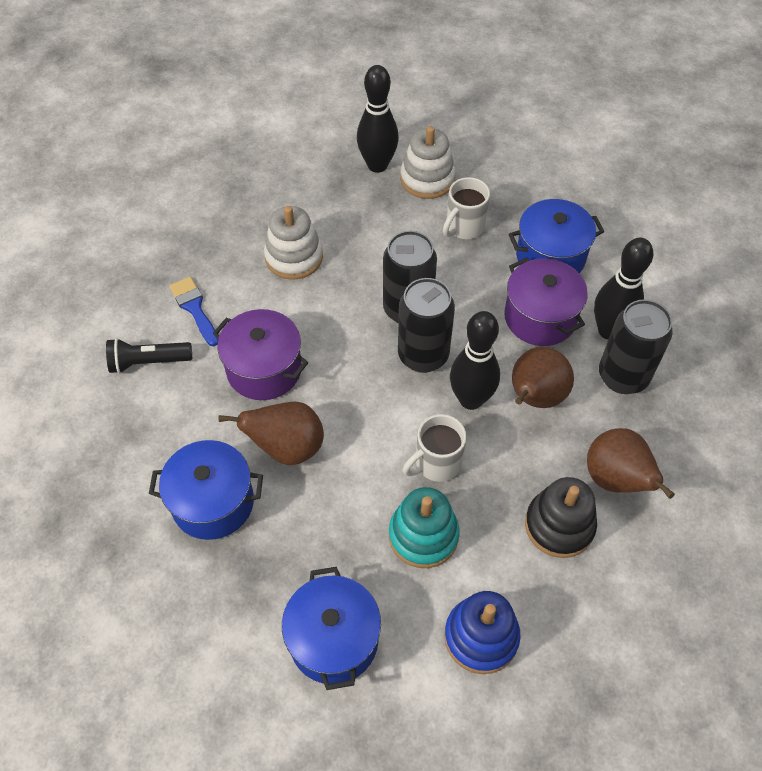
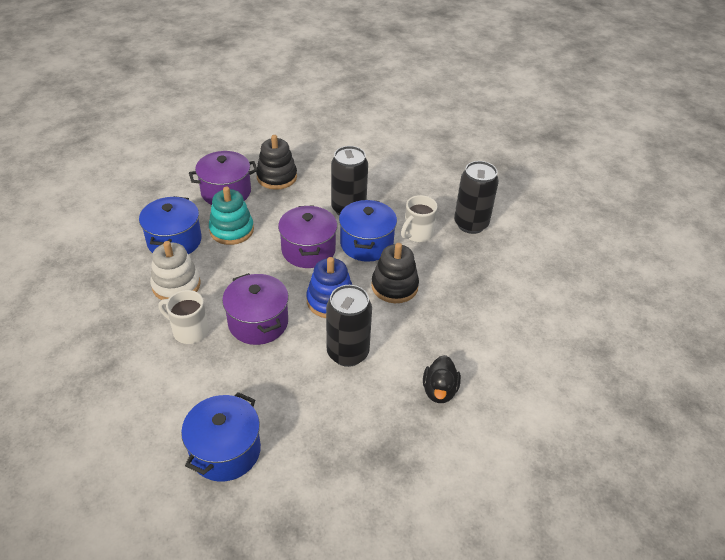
black bowling pin: [357,65,399,173] [450,311,500,410] [594,238,653,340] = 3 -> none = 0
black duck: none = 0 -> [423,355,461,403] = 1
black flashlight: [106,338,192,374] = 1 -> none = 0
black stacking toy: [525,477,597,558] = 1 -> [256,135,297,190] [371,243,419,303] = 2
blue brush: [169,277,218,346] = 1 -> none = 0
brown pear: [219,402,324,465] [512,347,574,408] [587,428,675,499] = 3 -> none = 0
purple pot: [213,309,309,400] [504,257,588,346] = 2 -> [189,151,258,205] [222,273,289,345] [278,205,337,268] = 3
white stacking toy: [264,206,323,280] [400,126,456,199] = 2 -> [150,241,201,300] = 1

